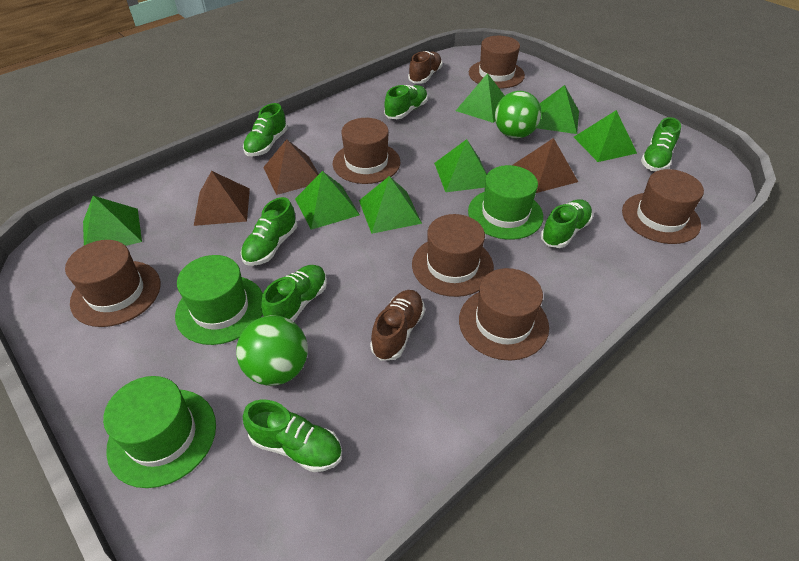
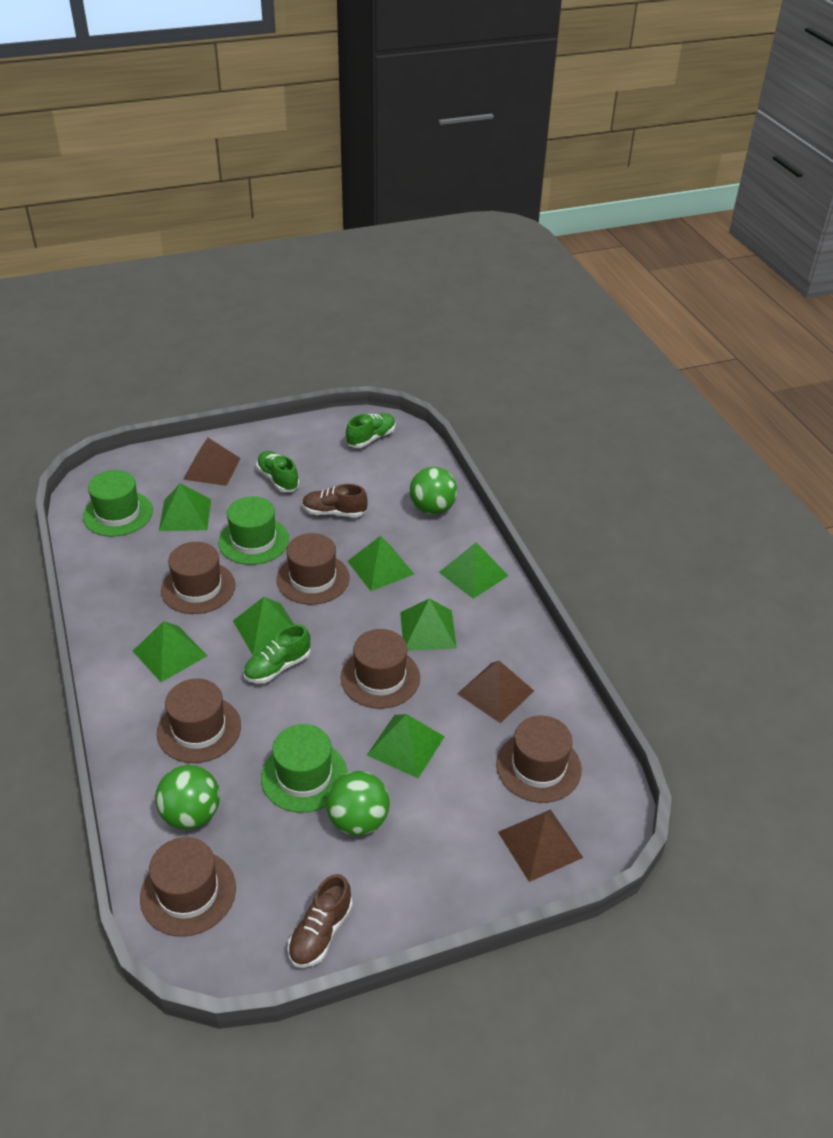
green ball: [236,315,308,386] [495,91,542,138] = 2 -> [155,765,220,830] [326,771,390,836] [410,467,457,515] = 3
green shoe: [241,197,297,266] [243,103,288,156] [243,400,342,472] [261,265,327,321] [384,85,428,119] [541,199,593,248] [641,117,681,171] = 7 -> [243,624,310,683] [256,451,299,492] [346,413,396,448] = 3

